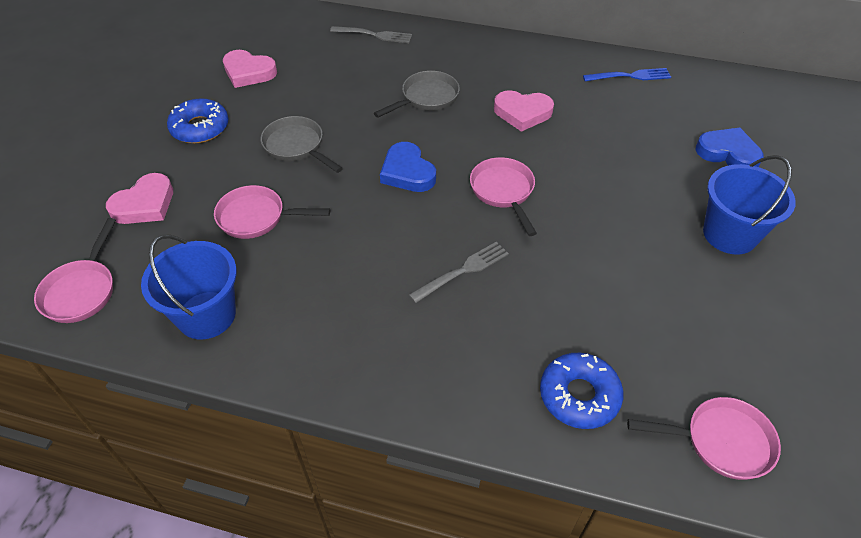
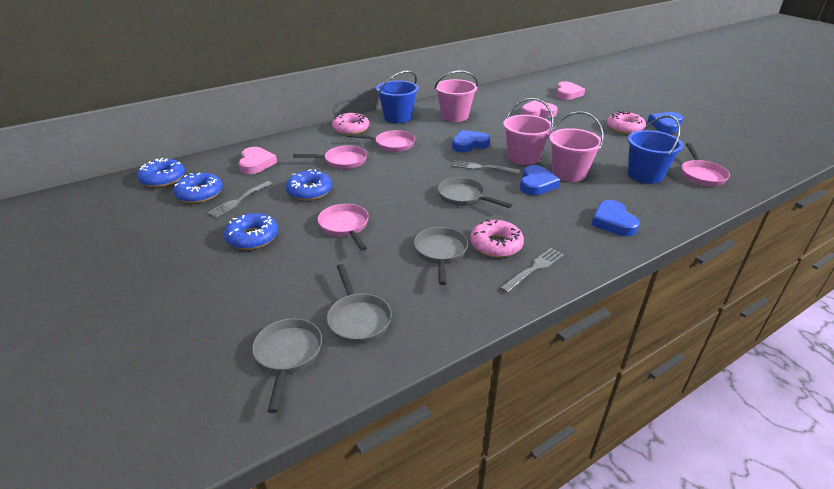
blue donut: [167,98,229,143] [540,353,623,429] = 2 -> [137,158,185,187] [174,173,223,203] [224,213,278,250] [286,169,332,200] = 4
blue fork: [583,68,671,81] = 1 -> none = 0
blue heart: [380,142,436,192] [695,128,764,167] = 2 -> [452,130,490,153] [520,165,560,195] [591,200,640,236] [648,112,683,133] = 4
grey fork: [330,26,412,43] [409,241,509,303] = 2 -> [207,181,272,218] [451,160,520,174] [500,248,564,293] = 3
grey pan: [261,116,343,173] [374,71,460,118] = 2 -> [252,318,322,413] [327,264,392,344] [414,227,468,285] [438,177,512,208] = 4
pink bucket: none = 0 -> [434,70,478,122] [503,98,554,165] [549,111,603,182] = 3
pink donut: none = 0 -> [332,113,369,135] [470,219,524,258] [607,111,646,134] = 3

